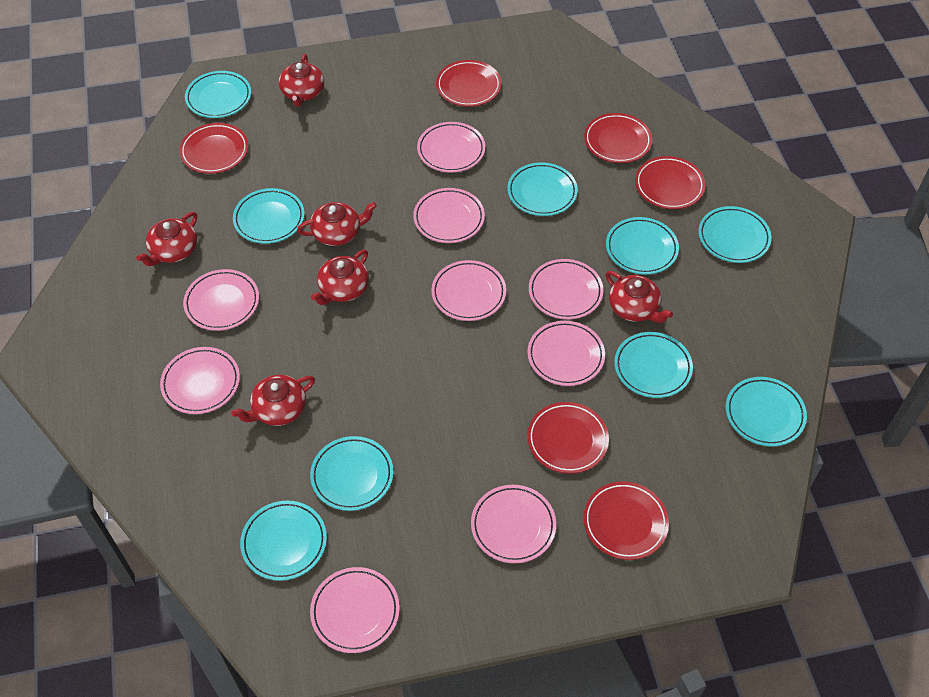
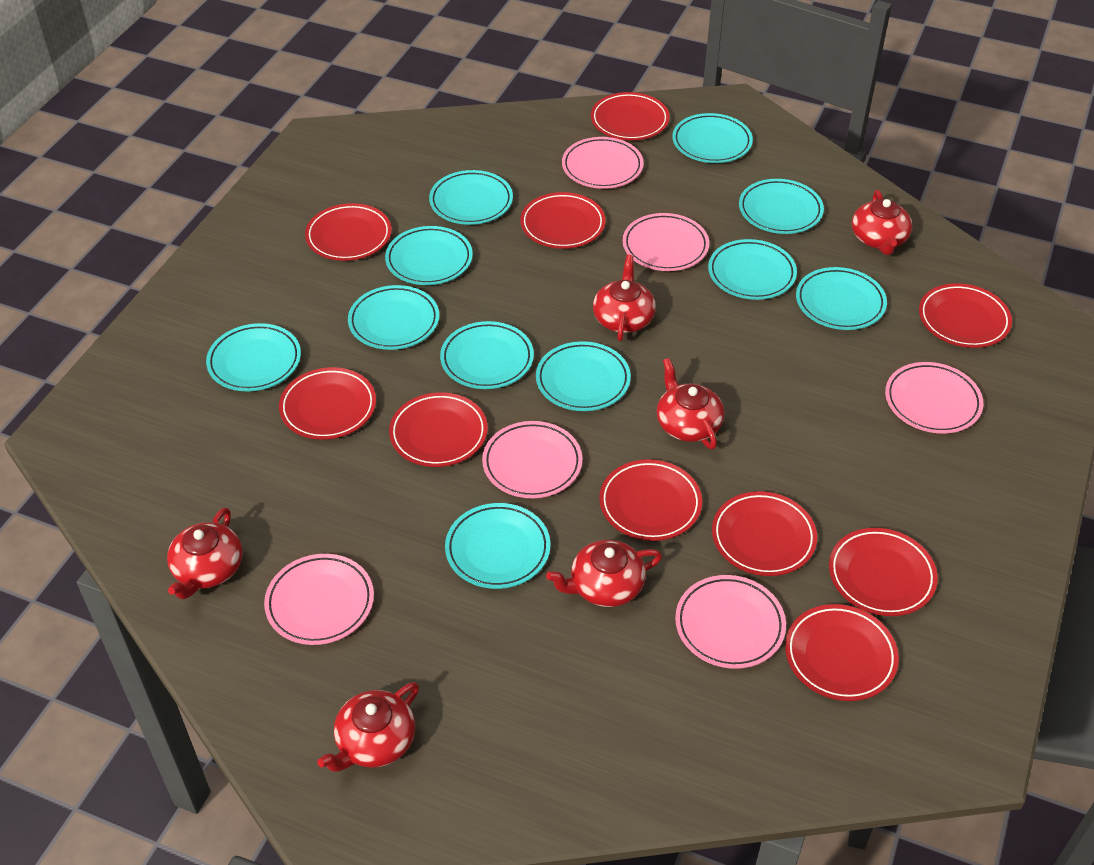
pink plate: [160,347,240,414] [183,269,259,331] [310,567,400,653] [413,188,485,243] [417,122,485,173] [431,260,506,321] [471,485,556,563] [527,321,605,386] [529,259,603,320] = 9 -> [264,554,374,645] [482,421,582,498] [562,137,643,189] [623,213,709,271] [675,575,786,669] [885,362,983,434] = 6
red plate: [179,123,248,174] [436,60,501,107] [527,402,609,474] [583,481,669,560] [584,113,652,163] [635,156,706,209] = 6 -> [279,367,376,440] [305,203,392,261] [389,392,487,467] [520,192,606,249] [591,92,670,140] [599,459,702,541] [712,491,817,576] [785,604,899,701] [829,528,938,616] [919,283,1012,348] = 10
turquoise plate: [185,71,251,118] [233,188,305,244] [240,501,327,581] [310,436,394,511] [507,162,578,216] [606,217,679,275] [614,332,693,398] [698,206,772,263] [726,377,807,446] = 9 -> [206,323,301,391] [348,285,439,350] [385,226,473,285] [429,170,513,225] [440,321,534,389] [445,503,550,589] [536,341,631,411] [672,113,753,163] [708,239,797,300] [739,179,824,234] [796,267,887,330] = 11

